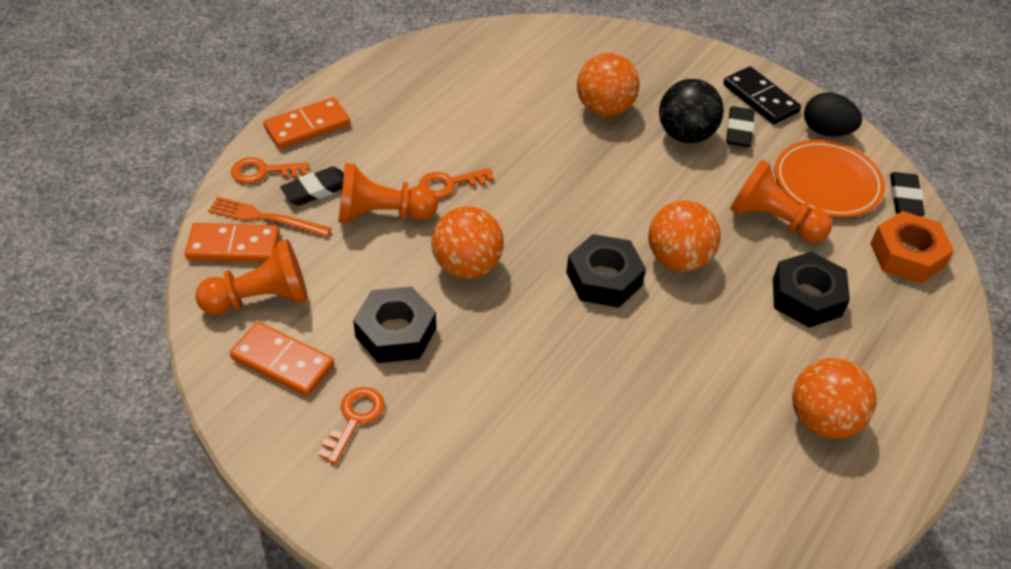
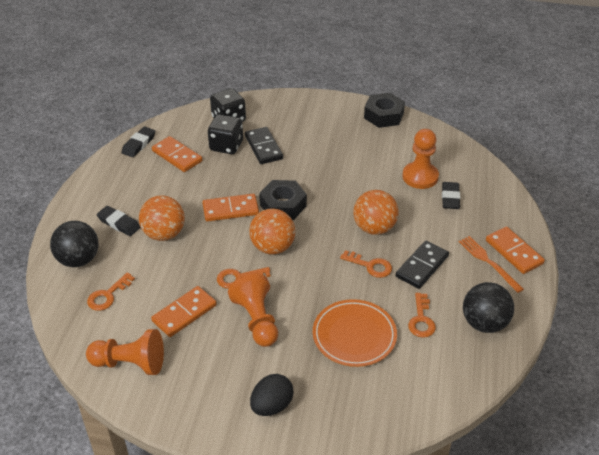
black ball: [659,79,724,143] = 1 -> [50,221,99,267] [463,282,514,333] = 2
black dice: none = 0 -> [208,114,243,154] [210,88,246,122] = 2
black domino: [723,66,801,124] = 1 -> [245,127,283,164] [396,241,449,289] = 2
black nut: [353,286,436,363] [566,234,646,308] [773,251,850,328] = 3 -> [259,180,307,220] [364,93,405,128] = 2
orange ball: [431,206,504,279] [577,53,640,116] [648,200,721,272] [792,358,876,439] = 4 -> [139,196,185,241] [249,208,295,255] [353,190,399,235] = 3
orange domino: [185,223,280,263] [230,322,334,396] [263,97,351,149] = 3 -> [151,286,217,337] [152,136,202,172] [202,194,259,222] [486,227,545,274] = 4
orange key: [231,157,309,184] [319,387,385,464] [419,168,494,199] = 3 -> [87,272,135,311] [217,267,271,289] [340,250,392,278] [408,293,436,338] = 4
orange nut: [870,211,954,284] = 1 -> none = 0

